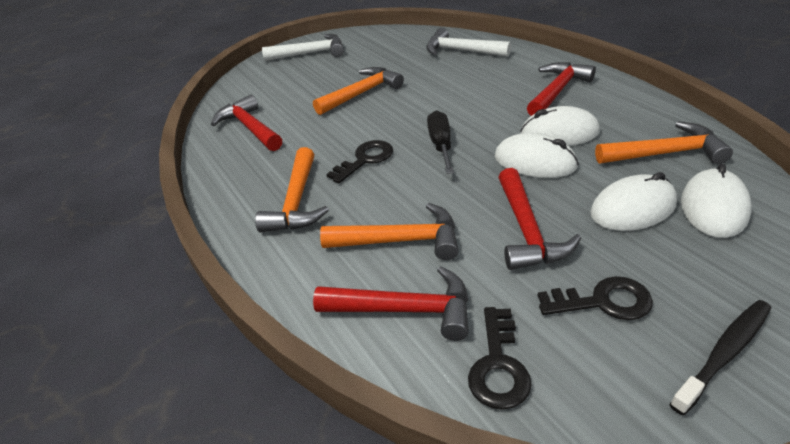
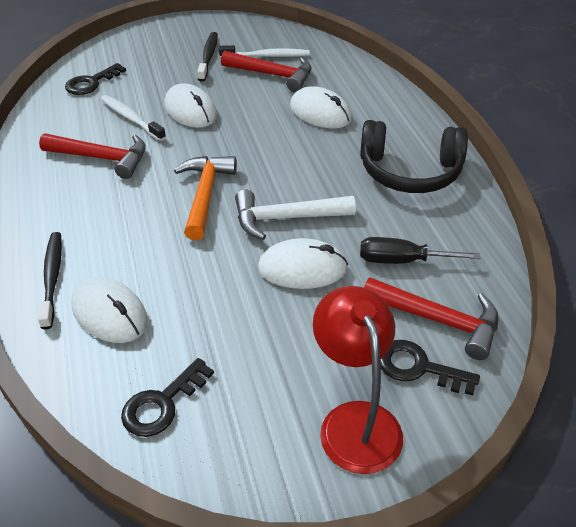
black headphones: none = 0 -> [360,120,468,193] = 1
black toothbrush: [669,300,771,415] = 1 -> [38,232,62,329] [197,32,218,81] = 2
orange hammer: [255,147,329,233] [313,67,404,115] [320,203,459,260] [595,122,733,164] = 4 -> [174,156,237,240] = 1
red hammer: [211,95,282,151] [313,266,469,341] [498,168,581,270] [527,62,596,116] = 4 -> [39,133,146,179] [221,51,312,92] [364,277,498,360] = 3
red lamp: none = 0 -> [313,286,403,474] = 1
white hammer: [262,34,344,61] [426,28,511,57] = 2 -> [235,189,356,240] = 1
white toothbrush: none = 0 -> [101,95,166,141] [219,45,310,58] = 2

